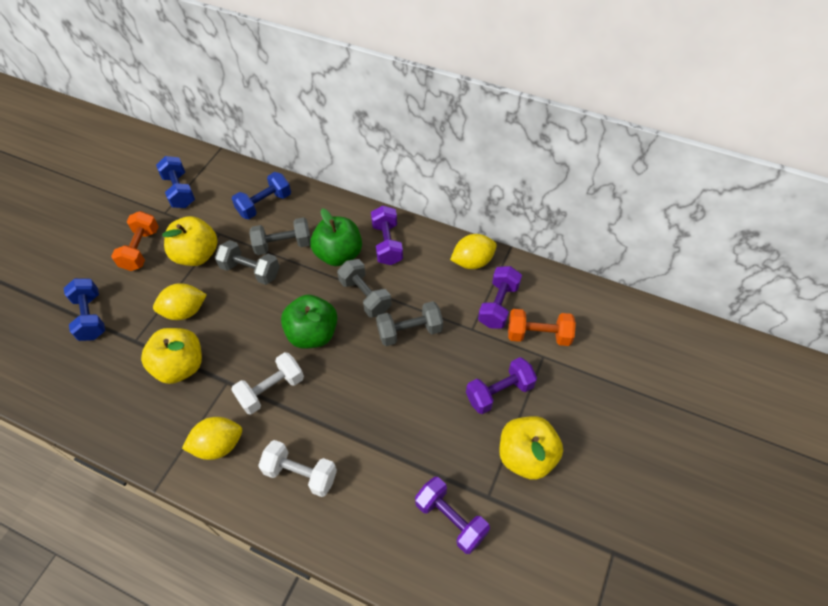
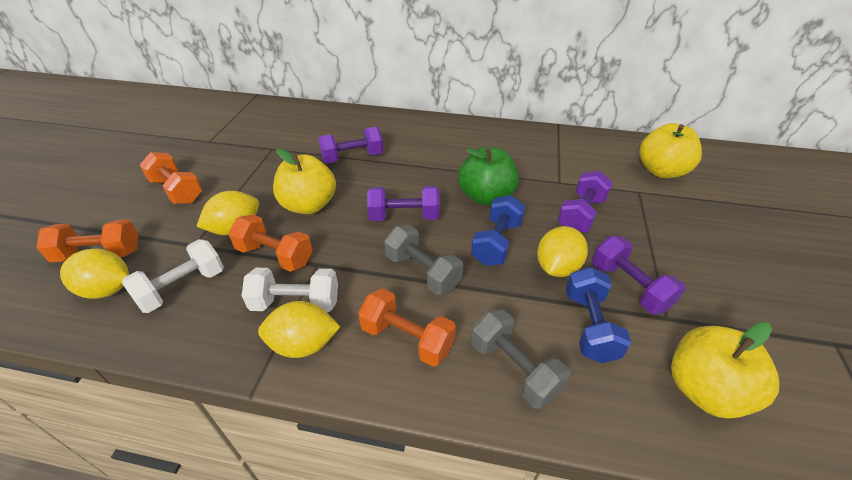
blue dumbbell: [64,278,105,341] [156,156,195,208] [232,172,291,219] = 3 -> [471,195,526,266] [566,267,631,363] = 2
green apple: [281,295,337,349] [310,208,362,266] = 2 -> [458,147,519,206] = 1
grey dumbbell: [215,240,280,285] [249,217,311,255] [337,259,392,318] [376,301,443,346] = 4 -> [384,225,463,295] [471,309,570,409] = 2
orange dumbbell: [111,211,159,271] [508,309,576,346] = 2 -> [37,219,138,262] [140,152,202,204] [229,214,313,272] [358,288,456,367] = 4
yellow lemon: [153,283,207,320] [182,417,242,460] [450,234,497,269] = 3 -> [60,249,129,299] [196,191,259,235] [258,301,340,358] [537,226,588,277] = 4

